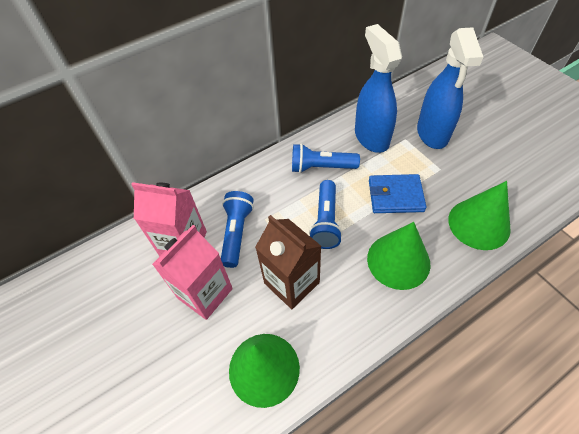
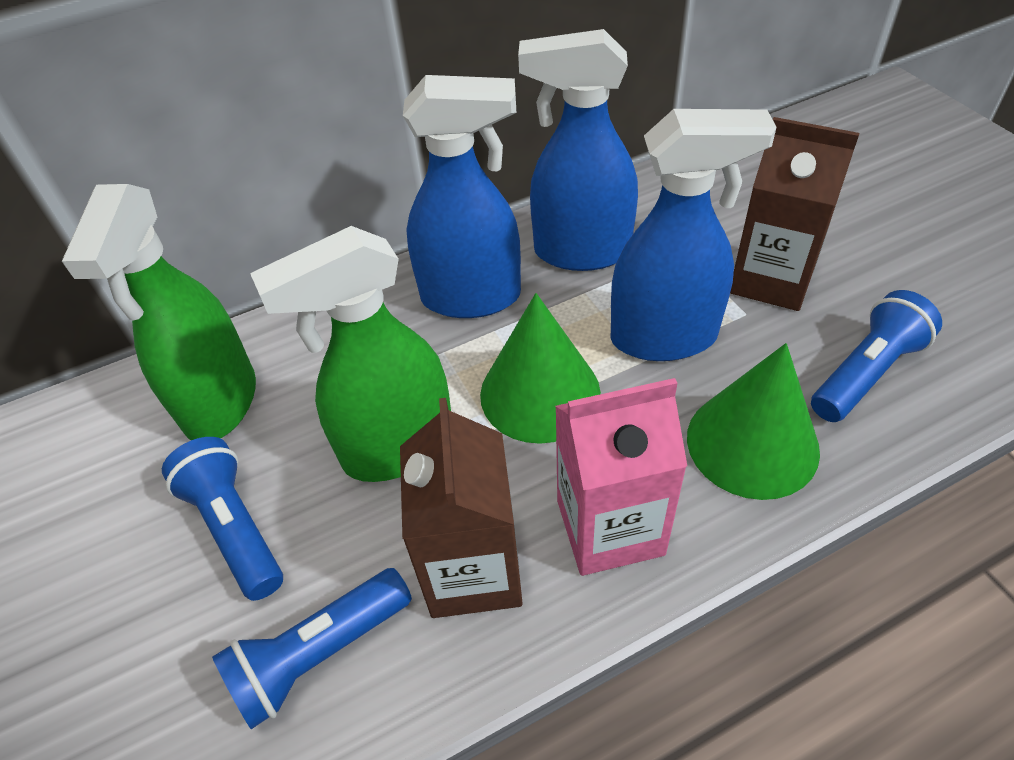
blue spray bottle: [355,24,402,153] [417,27,483,149] = 2 -> [403,75,521,318] [518,29,638,271] [611,109,777,361] = 3
blue wallet: [369,174,426,213] = 1 -> none = 0
brown carton: [255,215,321,309] = 1 -> [400,398,523,618] [730,117,859,311] = 2
green cone: [229,334,300,408] [367,222,431,290] [448,181,511,250] = 3 -> [480,293,601,444] [687,343,820,500] = 2
green spray bottle: none = 0 -> [62,184,256,440] [250,226,451,482] = 2
pink carton: [131,182,207,256] [152,225,233,320] = 2 -> [555,378,687,576] = 1

